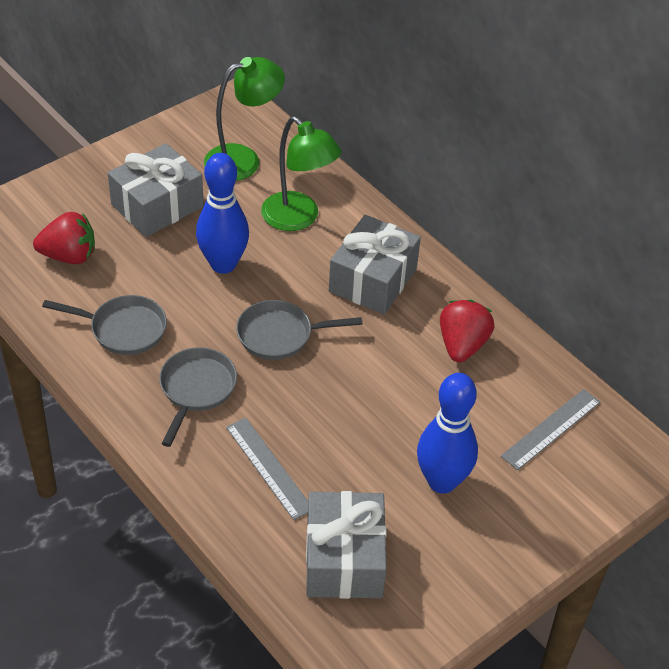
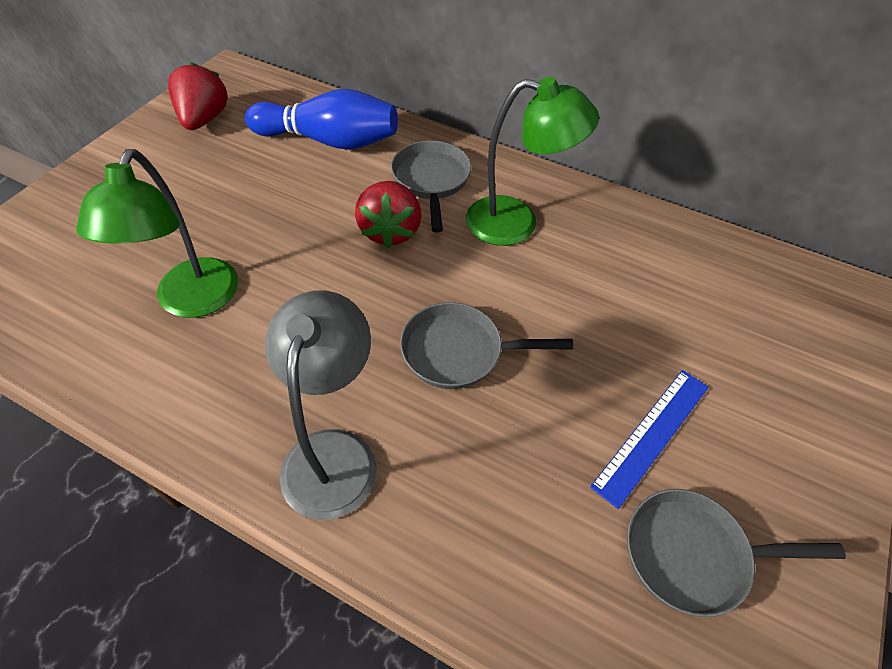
blue bowling pin: [196,153,249,274] [417,373,478,494] = 2 -> [245,89,398,150] = 1
blue ruler: none = 0 -> [590,370,709,509] = 1
grey gift: [108,143,204,237] [306,491,387,599] [329,215,421,314] = 3 -> none = 0
grey lamp: none = 0 -> [265,290,377,520] = 1
grey ruler: [226,418,308,520] [501,389,600,470] = 2 -> none = 0

